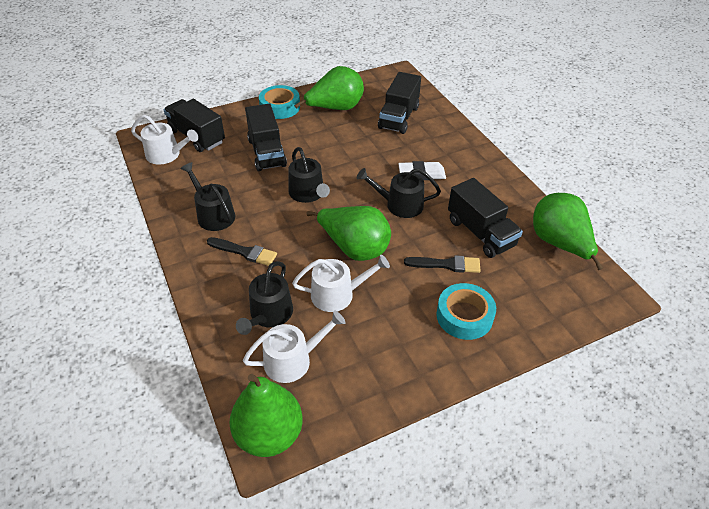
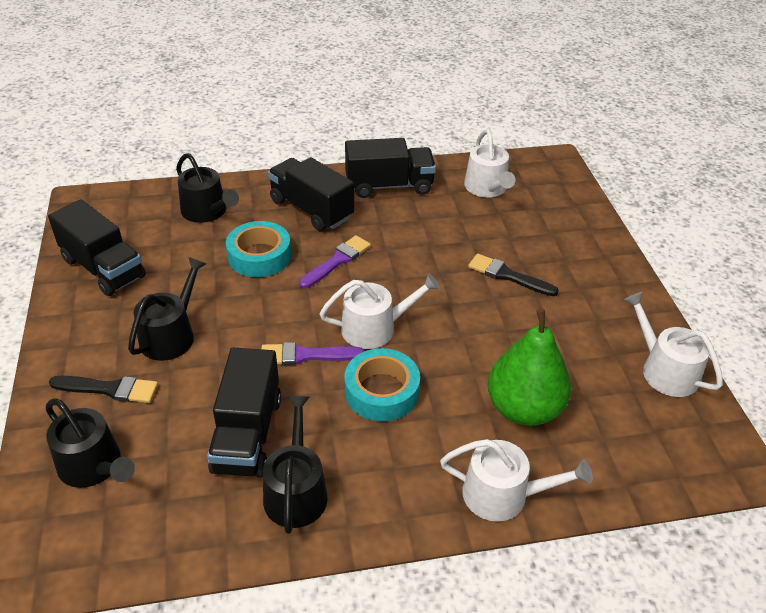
green pear: [229,374,303,457] [294,66,364,110] [306,206,391,261] [533,193,603,270] = 4 -> [488,309,571,426] = 1
purple brush: none = 0 -> [262,342,365,365] [299,235,371,288] = 2
white eraser: [398,161,446,180] = 1 -> none = 0
white watering can: [131,115,198,164] [243,311,346,383] [292,255,390,312] = 3 -> [320,273,440,349] [440,439,593,522] [464,129,515,197] [624,292,723,397] = 4

